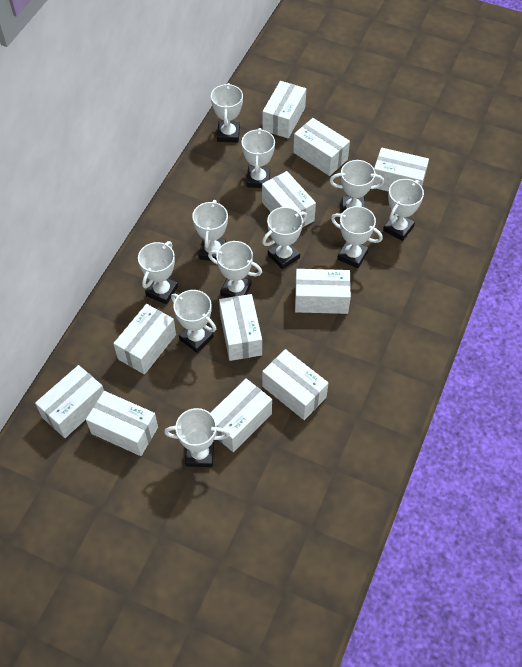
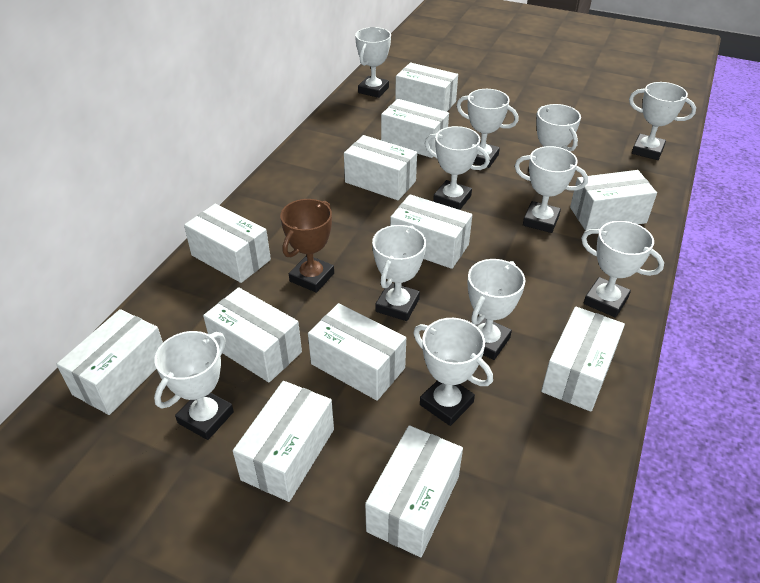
brown trophy: none = 0 -> [280,199,334,293] = 1
white box: [35,365,104,438] [86,391,158,456] [113,304,176,375] [211,378,272,452] [219,294,262,361] [262,81,306,138] [262,171,316,228] [262,349,328,420] [293,118,350,176] [295,269,351,314] [372,148,429,192] = 11 -> [56,309,163,415] [184,204,271,283] [203,287,302,382] [233,381,334,502] [308,303,406,401] [344,135,417,200] [365,425,463,557] [381,99,449,158] [390,194,472,269] [395,63,458,112] [541,307,625,412] [570,170,657,231] = 12

